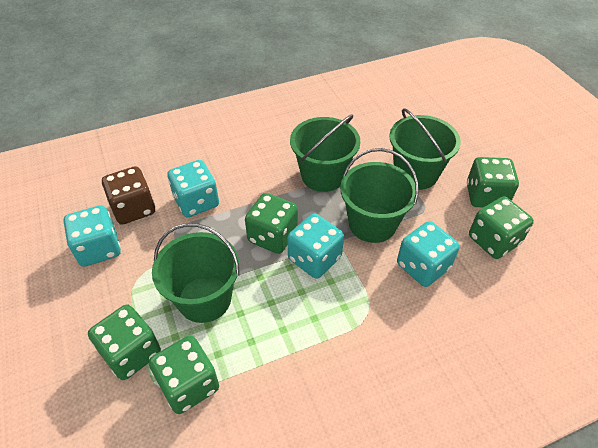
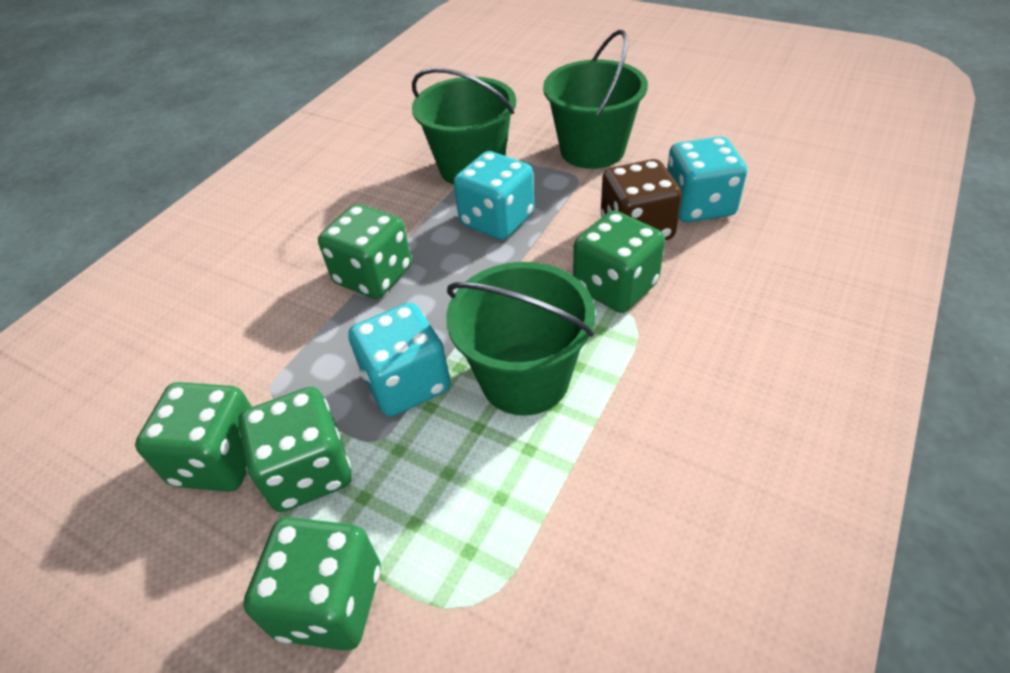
green bucket: [152,223,240,323] [290,114,360,192] [340,148,419,243] [389,108,461,190] = 4 -> [412,68,516,185] [446,262,595,416] [543,30,648,169] = 3
turquoise dice: [64,205,121,267] [167,160,219,218] [287,214,344,279] [397,221,460,287] = 4 -> [348,302,451,417] [454,151,535,240] [667,136,747,222] = 3

